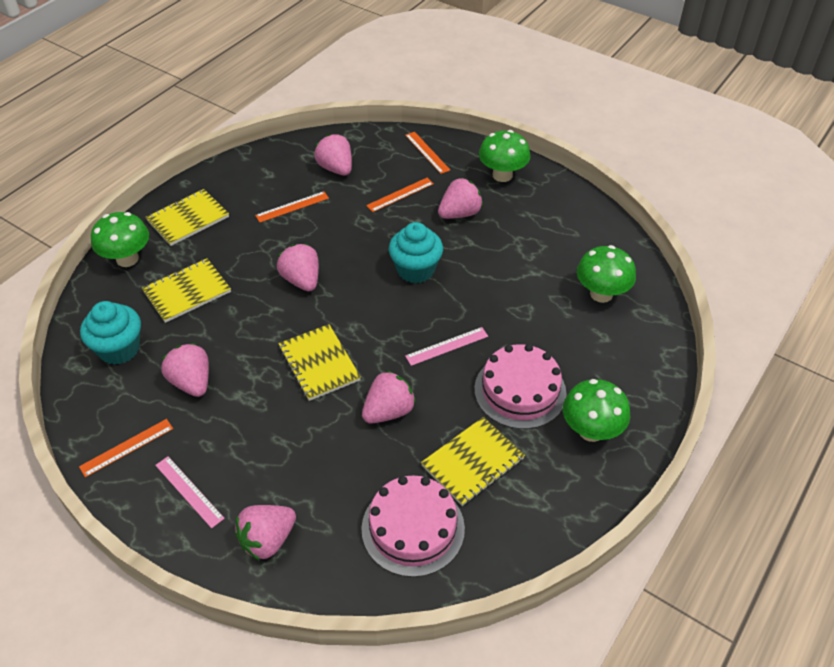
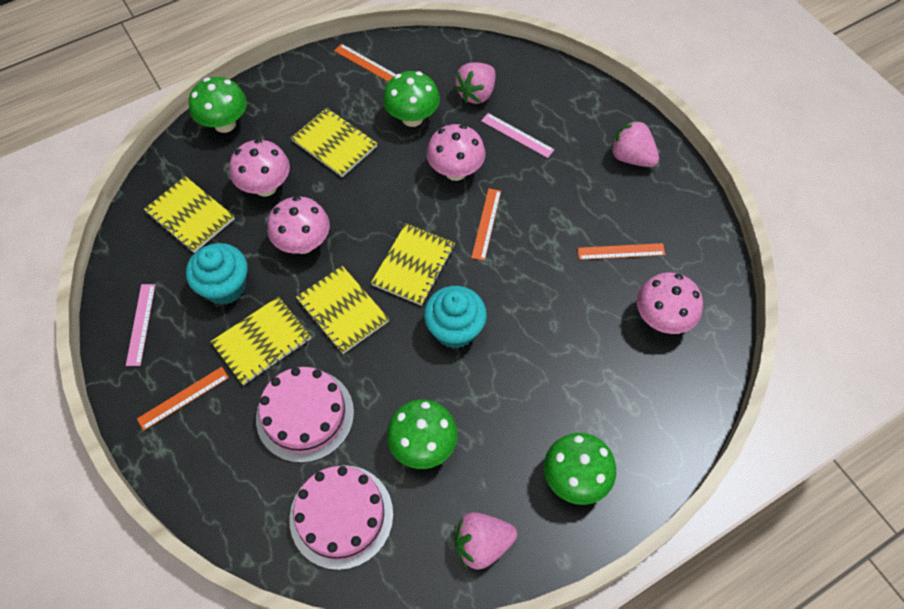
pink mushroom: none = 0 -> [229,139,290,197] [267,196,330,254] [426,124,485,181] [637,272,703,334] = 4
pink strawberry: [161,343,209,397] [235,505,296,561] [277,244,319,291] [314,134,352,176] [362,370,416,423] [438,178,483,219] = 6 -> [454,63,496,104] [454,512,517,570] [610,120,659,167] = 3
yellow notebook: [142,258,231,323] [146,189,229,246] [278,324,361,401] [421,417,525,506] = 4 -> [144,176,235,253] [210,296,311,385] [291,107,378,177] [296,266,389,354] [371,223,455,306] = 5

